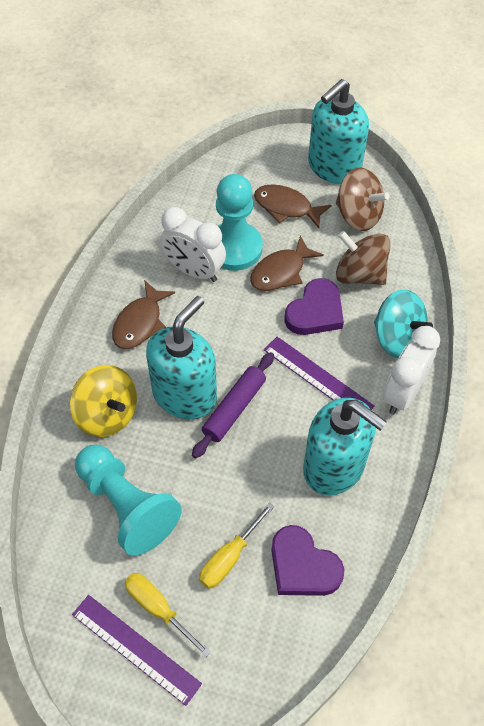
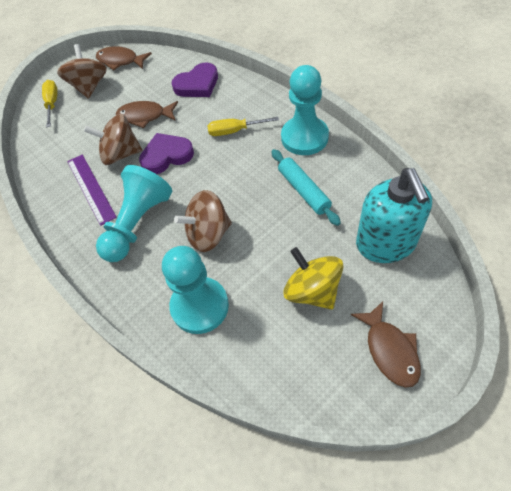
brown spinning top: [336,167,390,231] [336,231,391,285] = 2 -> [57,44,107,99] [84,114,142,165] [174,190,232,252] = 3
purple rolling pin: [192,352,274,459] = 1 -> none = 0
purple ruler: [72,595,202,706] [264,337,375,410] = 2 -> [67,155,117,226] = 1
turquoise pawn: [75,445,182,556] [216,174,263,271] = 2 -> [96,165,172,262] [162,246,229,334] [281,65,329,155] = 3
turquoise rolling pin: none = 0 -> [271,149,341,226] = 1
turquoise soap dispenser: [146,296,217,419] [303,398,387,495] [308,79,369,184] = 3 -> [356,168,432,263] = 1
turquoise spinning top: [374,289,433,358] = 1 -> none = 0
white clock: [160,207,226,282] [383,326,440,414] = 2 -> none = 0

